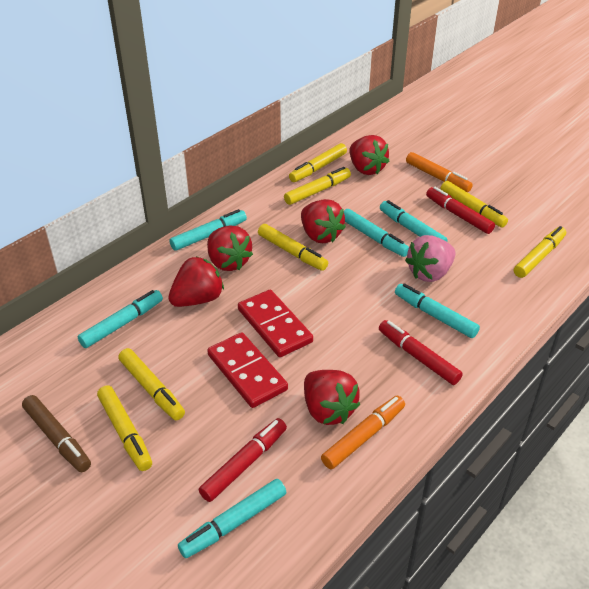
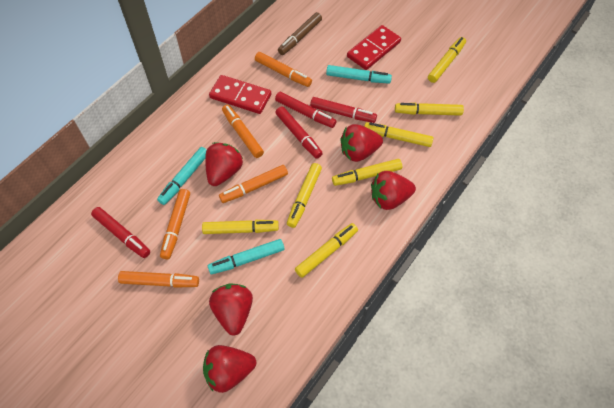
orange marker: [321,396,405,469] [406,152,473,192] = 2 -> [118,271,199,288] [160,189,190,259] [219,165,288,203] [222,105,264,158] [255,52,312,87] = 5
pink strawberry: [405,235,455,282] = 1 -> none = 0
red marker: [199,418,287,502] [379,320,463,385] [426,187,495,234] = 3 -> [91,207,150,258] [275,92,337,128] [275,106,323,159] [310,97,377,123] = 4
turquoise marker: [78,290,163,348] [169,209,247,251] [178,479,286,558] [344,209,409,257] [380,200,448,242] [395,283,480,338] = 6 -> [157,147,207,205] [208,239,284,274] [326,65,392,84] = 3

